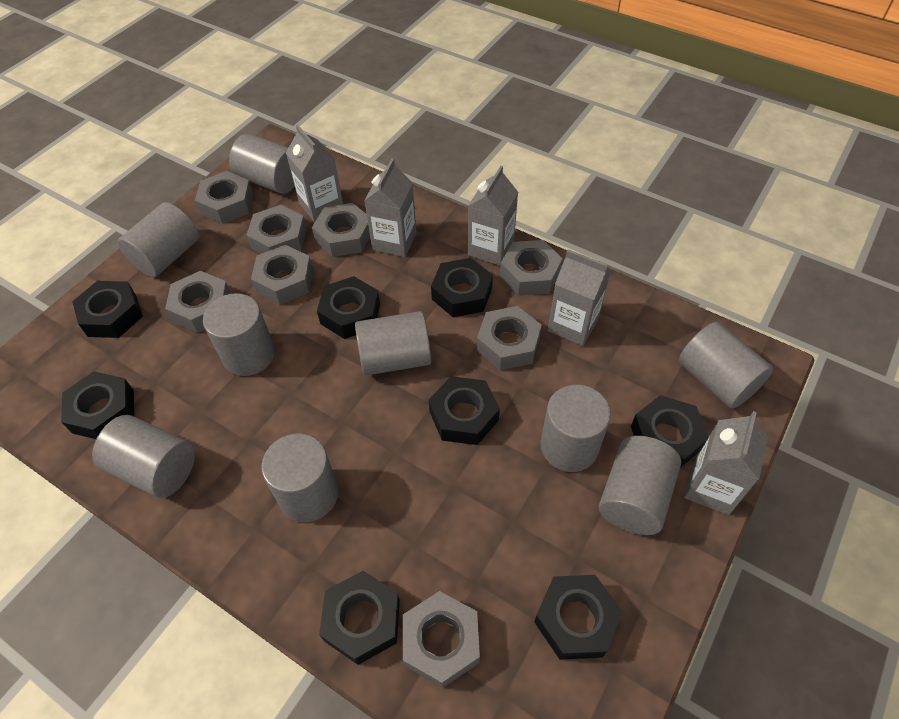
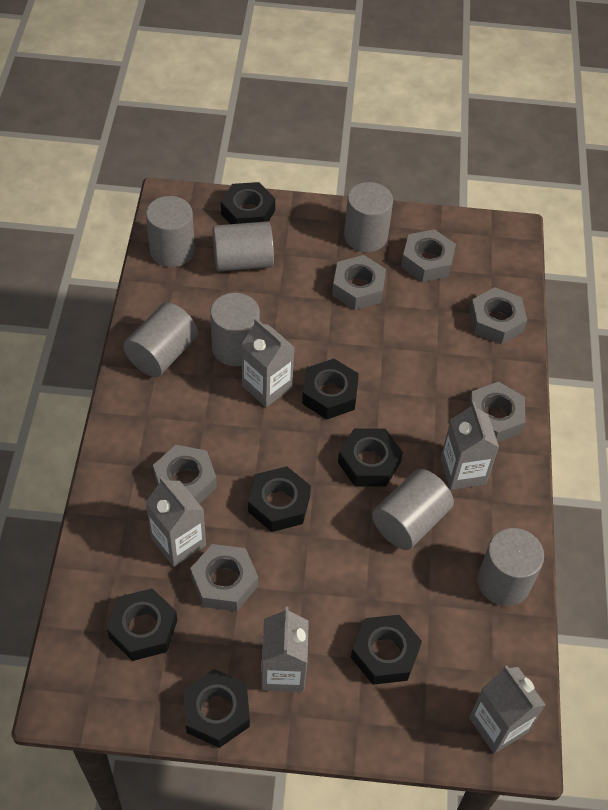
black nut: [61,371,134,439] [72,281,143,338] [317,276,380,339] [319,571,400,665] [429,376,500,445] [431,258,493,317] [534,575,622,660] [631,395,709,468] = 8 -> [107,588,177,661] [183,669,250,748] [221,182,275,224] [248,466,311,532] [302,359,359,419] [338,428,403,486] [351,615,422,685] = 7
grey cylinder: [92,415,195,498] [118,202,199,277] [203,293,275,376] [229,134,294,194] [261,434,339,522] [355,311,431,376] [541,385,611,472] [599,436,681,535] [679,322,773,409] = 9 -> [123,303,198,377] [146,196,195,267] [210,293,260,366] [213,221,274,271] [344,182,393,252] [372,469,454,550] [477,528,544,606] = 7
grey nut: [165,271,231,333] [195,171,253,224] [247,205,307,254] [251,245,313,305] [312,203,370,257] [403,591,480,688] [477,306,542,370] [500,240,563,296] = 8 -> [153,445,217,504] [190,544,258,611] [332,255,386,310] [401,229,456,282] [469,382,525,442] [470,287,527,344] = 6

